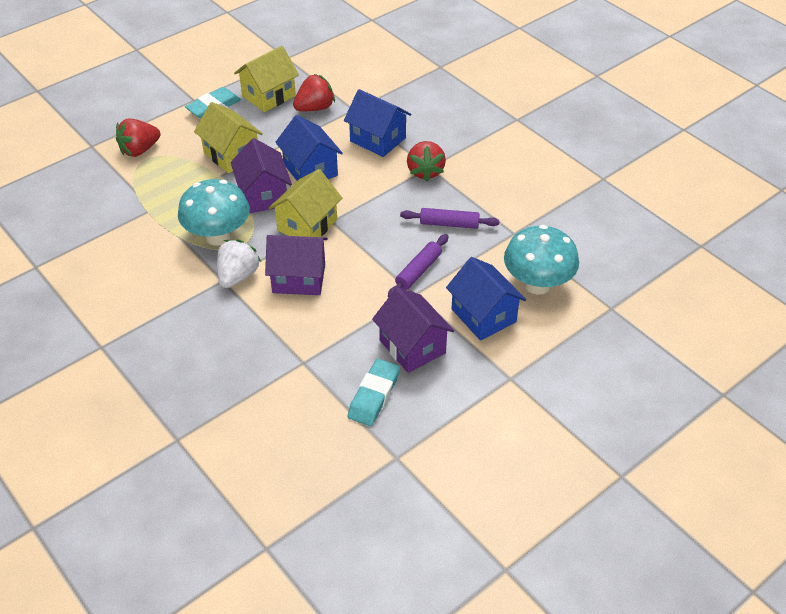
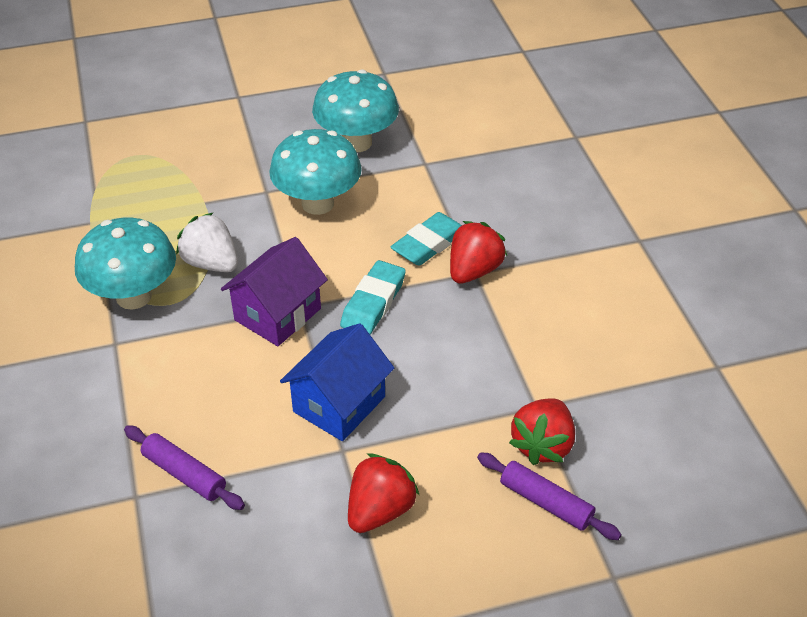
blue house: [275,115,343,181] [344,89,412,157] [446,257,526,341] = 3 -> [280,323,394,441] = 1
purple house: [231,138,292,214] [265,235,328,295] [372,287,454,373] = 3 -> [221,237,328,346] = 1
turquoise mushroom: [178,179,250,246] [504,225,579,295] = 2 -> [75,217,176,310] [269,129,362,215] [312,69,399,152] = 3
yellow house: [194,102,263,173] [234,46,299,112] [269,169,342,237] = 3 -> none = 0

